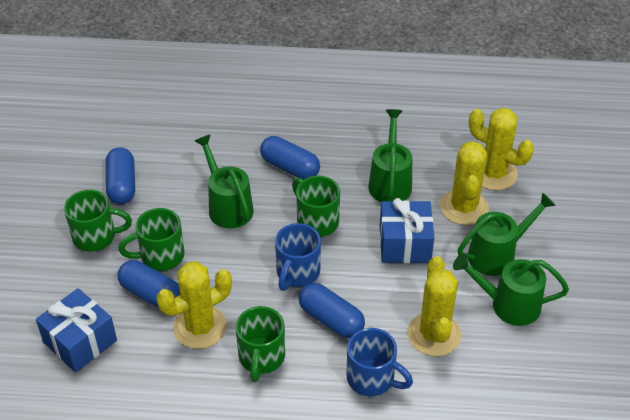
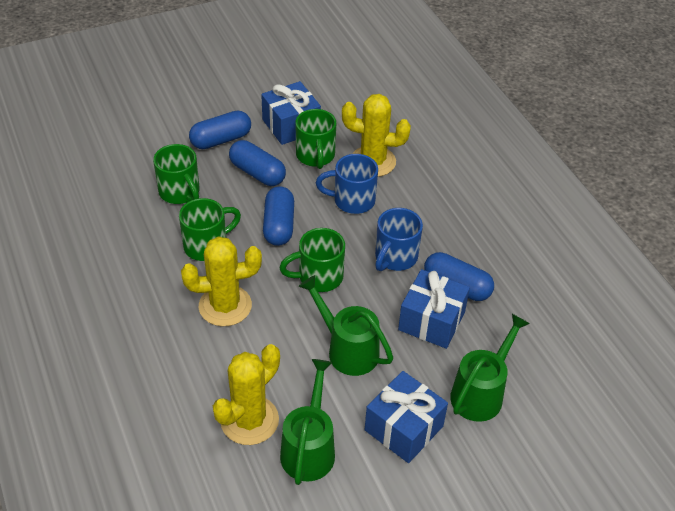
blue gift: [36,288,117,372] [380,198,434,263] = 2 -> [261,81,321,145] [365,371,448,463] [398,269,470,349] = 3
green watering can: [195,134,254,228] [368,109,412,202] [453,254,569,326] [458,193,556,276] = 4 -> [280,359,335,485] [299,275,393,376] [450,314,530,422] = 3
yellow cactus: [156,261,232,349] [407,256,461,356] [440,141,489,225] [469,108,534,190] = 4 -> [181,237,262,326] [213,344,280,445] [342,94,411,177] = 3

